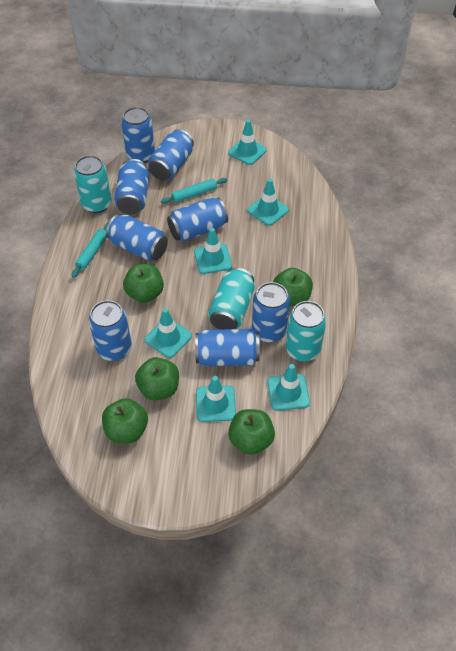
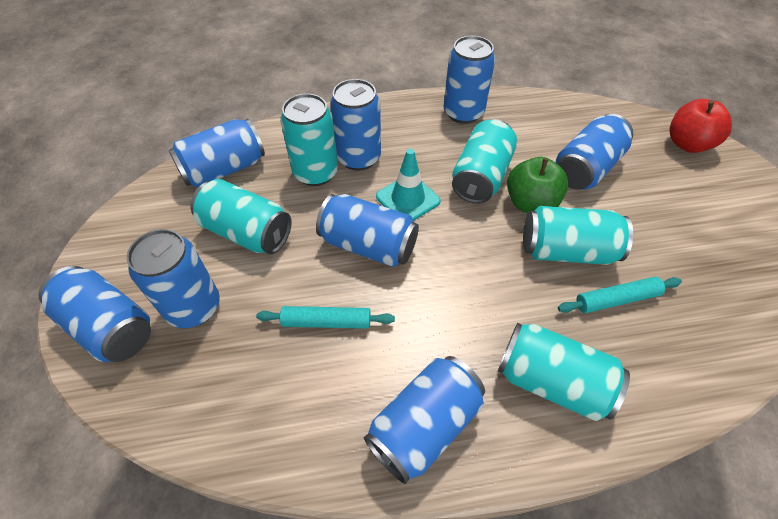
green apple: [102,398,148,443] [123,264,164,303] [135,357,179,400] [228,409,275,455] [273,268,313,307] = 5 -> [507,157,569,213] = 1
red apple: none = 0 -> [669,99,732,153] = 1
turquoise can: [74,155,112,213] [208,268,255,329] [286,301,326,362] = 3 -> [190,179,292,254] [280,93,338,186] [452,119,517,203] [498,323,630,421] [523,206,633,265] = 5
turquoise traffic cone: [145,308,192,358] [194,228,232,274] [196,376,236,422] [228,120,267,165] [247,179,289,226] [267,364,310,411] = 6 -> [376,149,441,221] = 1

